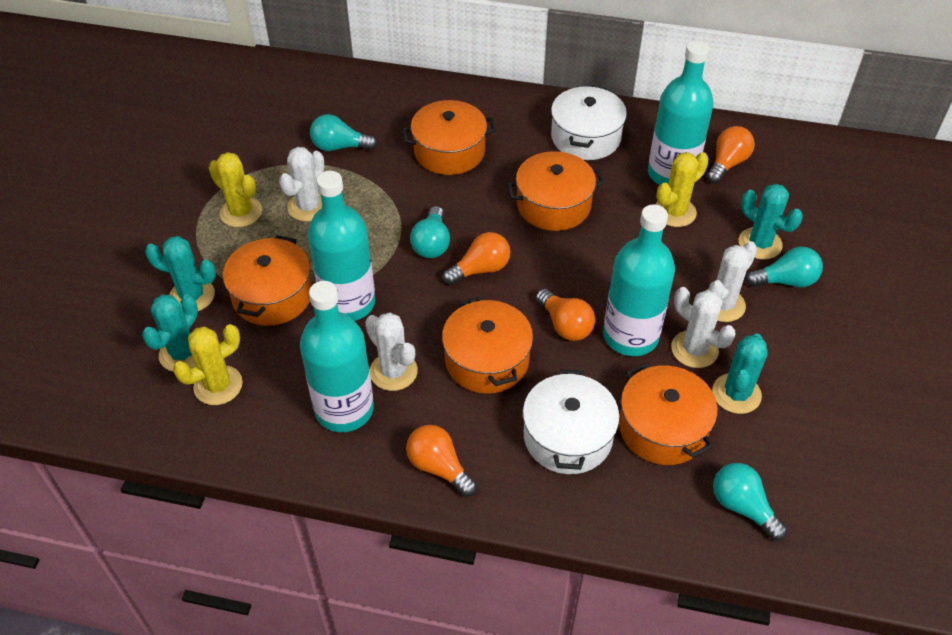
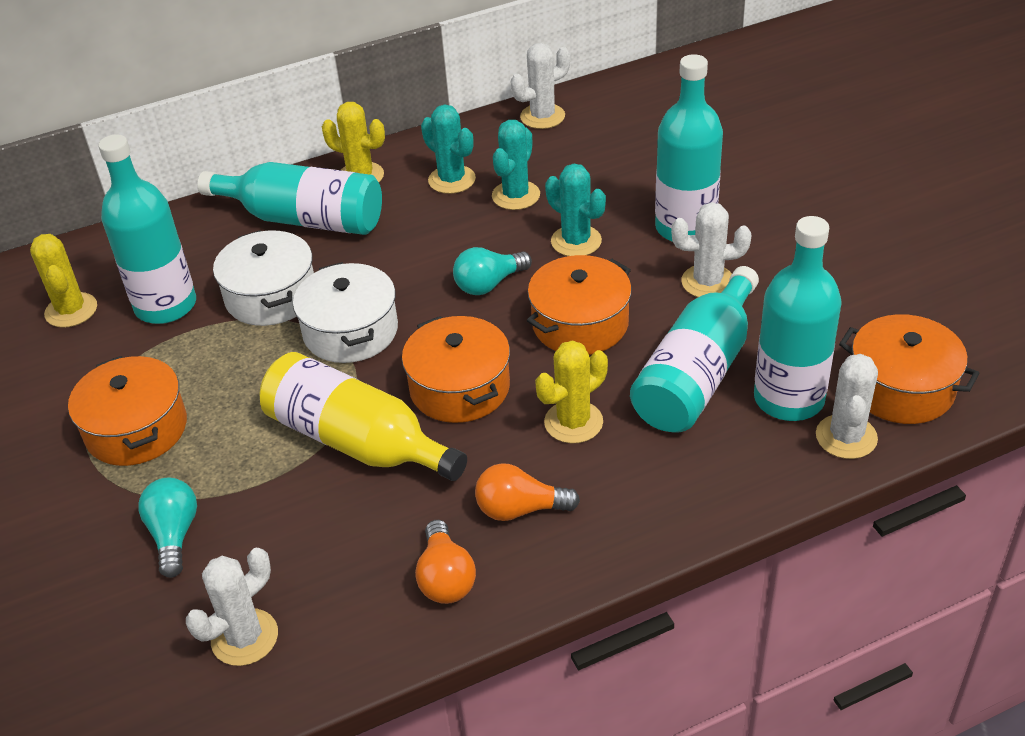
orange light bulb: [406,425,477,497] [443,232,510,285] [536,289,595,341] [707,126,755,183] = 4 -> [415,520,476,604] [475,463,580,521] = 2
orange pot: [223,235,312,326] [402,100,496,175] [442,297,533,394] [506,151,605,231] [619,363,718,465] = 5 -> [68,356,187,466] [402,316,510,423] [527,255,632,355] [839,314,980,424] = 4
turquoise bottle: [300,281,374,432] [308,171,375,321] [603,204,675,356] [648,41,714,185] = 4 -> [98,134,196,324] [197,162,382,235] [630,266,759,432] [655,54,723,242] [754,216,842,421] = 5
turquoise cactus: [142,294,198,372] [145,236,216,311] [712,334,768,414] [739,184,803,260] = 4 -> [421,104,476,194] [492,120,540,210] [545,164,606,256] = 3
turquoise light bulb: [310,114,377,151] [410,206,450,258] [713,463,787,541] [745,247,823,287] = 4 -> [138,478,197,578] [453,247,532,295] = 2
yellow bottle: none = 0 -> [260,352,467,481] = 1

